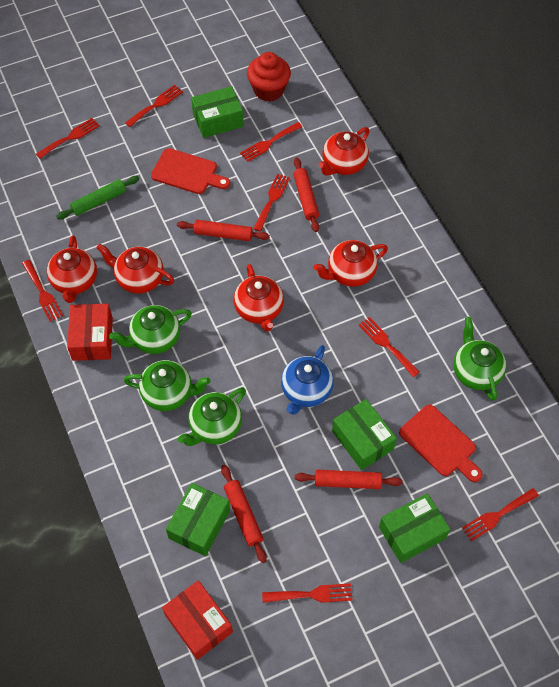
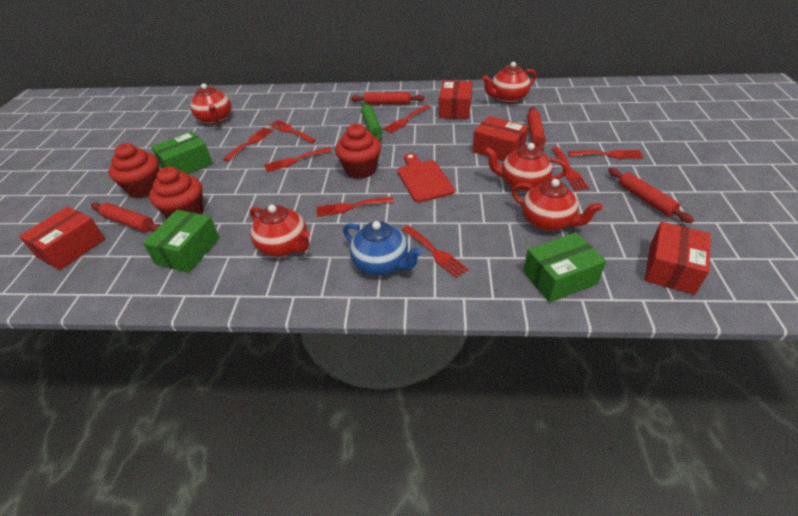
green box: [166,483,230,556] [191,86,244,138] [332,399,397,470] [379,493,450,563] = 4 -> [143,210,220,273] [151,131,213,174] [523,232,606,302] = 3
green teapot: [109,305,192,354] [124,360,211,411] [177,387,246,446] [453,317,506,401] = 4 -> none = 0
red box: [67,304,113,361] [162,580,233,660] = 2 -> [19,207,105,270] [439,81,472,119] [472,116,528,161] [645,222,711,295] = 4
red cupcake: [247,52,291,102] = 1 -> [108,143,159,198] [149,167,204,219] [335,124,381,179] = 3
red cutting board: [151,148,230,194] [399,404,483,482] = 2 -> [397,153,455,203] = 1

